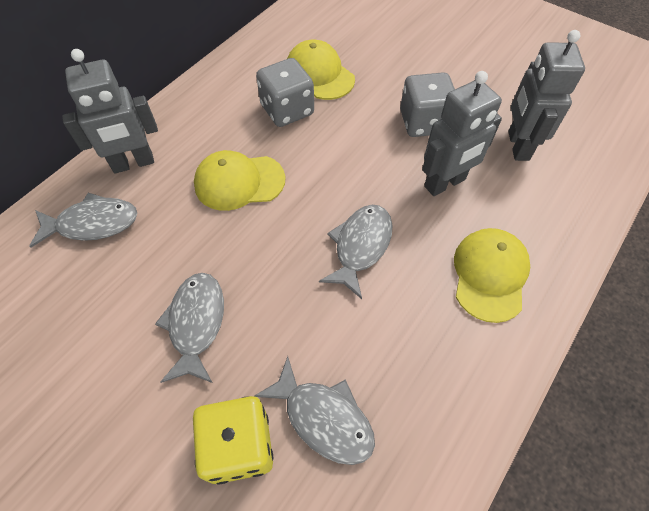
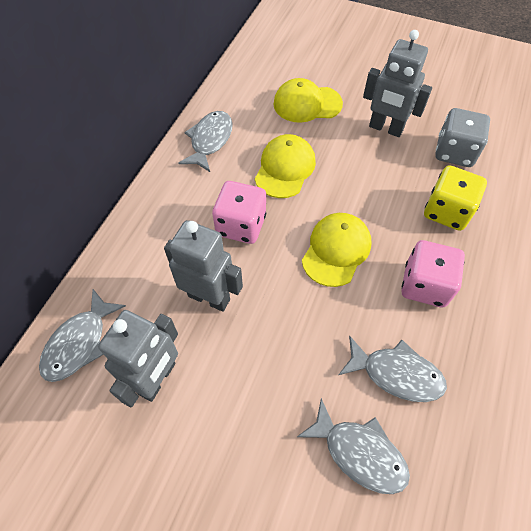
grey dice: [256,58,314,127] [400,72,455,137] = 2 -> [435,108,490,167] = 1
pink dice: none = 0 -> [212,181,266,244] [401,240,465,307] = 2

